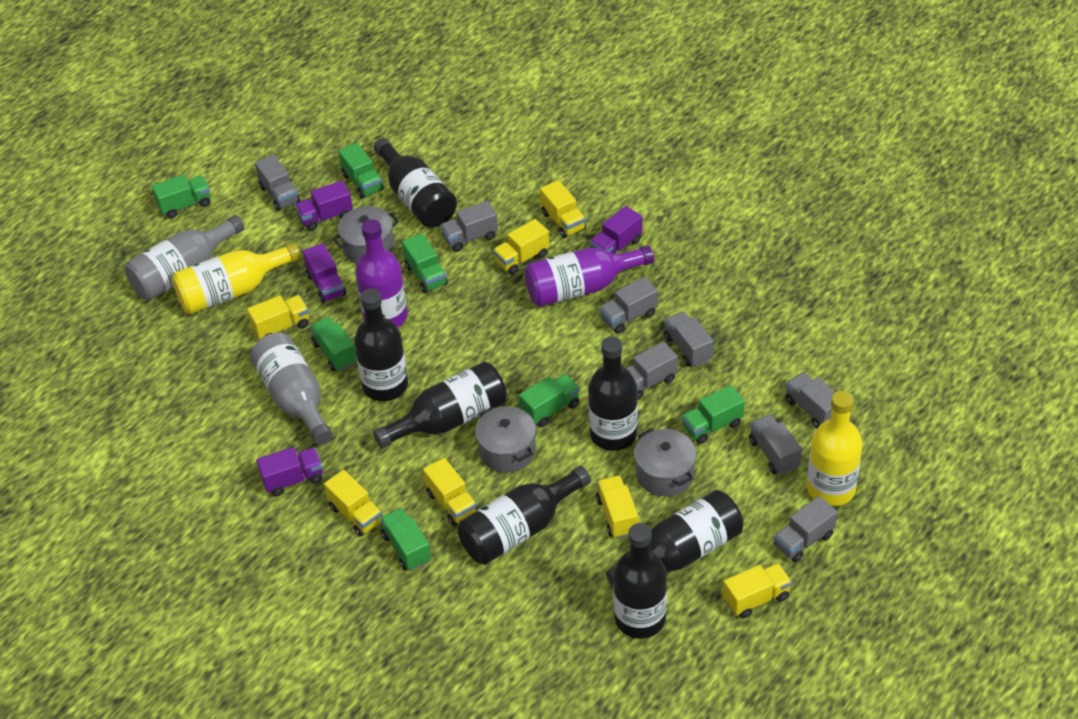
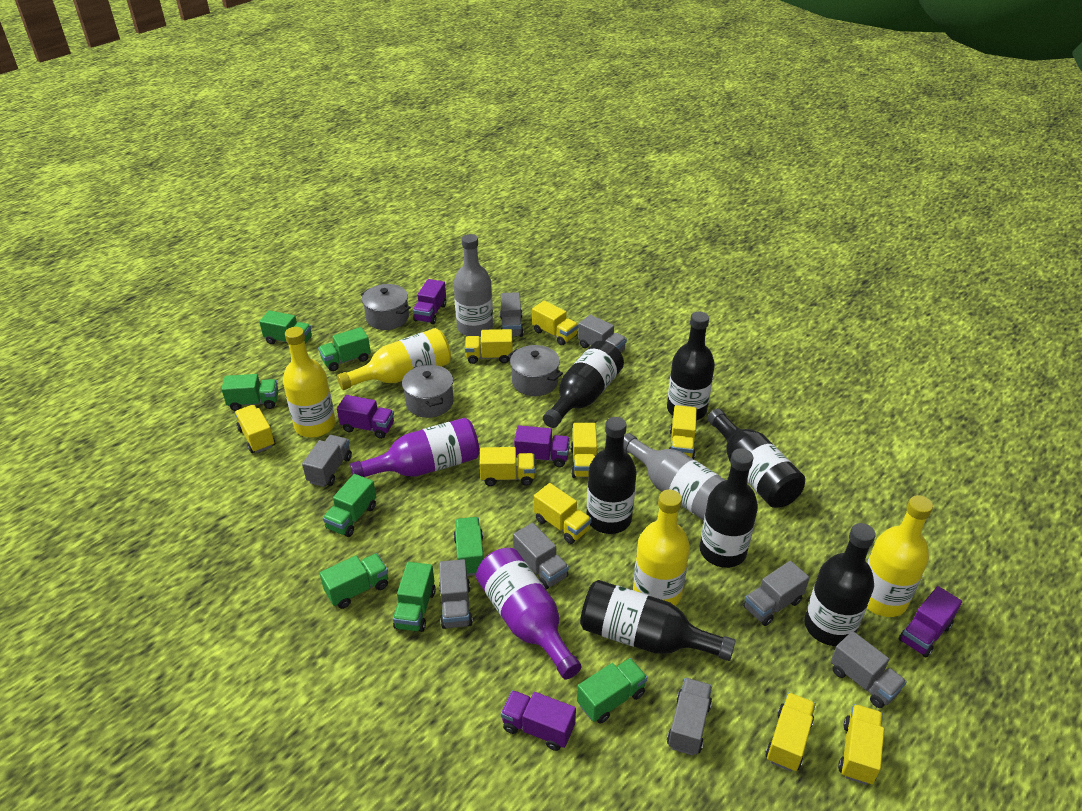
green truck: [152,175,211,218] [309,317,357,372] [338,143,384,199] [380,508,431,571] [402,233,448,293] [519,374,580,427] [682,385,745,444] = 7 -> [221,374,279,411] [259,310,312,344] [318,327,371,371] [320,553,388,609] [323,474,376,537] [393,562,436,632] [453,517,484,576] [577,658,648,724] = 8
purple truck: [257,447,323,496] [295,181,353,231] [303,243,346,303] [590,206,642,254] = 4 -> [337,395,394,439] [413,279,446,324] [501,690,576,751] [514,425,570,467] [899,586,962,658] = 5
yellow bottle: [172,242,301,314] [807,391,863,506] = 2 -> [283,327,335,438] [337,328,451,390] [633,490,690,606] [867,495,933,617] = 4
yellow truck: [247,295,309,340] [324,470,382,537] [423,458,478,526] [493,219,550,275] [540,180,586,238] [596,476,638,539] [723,563,792,618] = 7 -> [235,405,275,453] [465,329,513,364] [480,447,535,486] [532,300,578,346] [534,483,592,544] [571,423,597,478] [669,405,697,459] [765,692,816,771] [838,704,884,785] = 9

